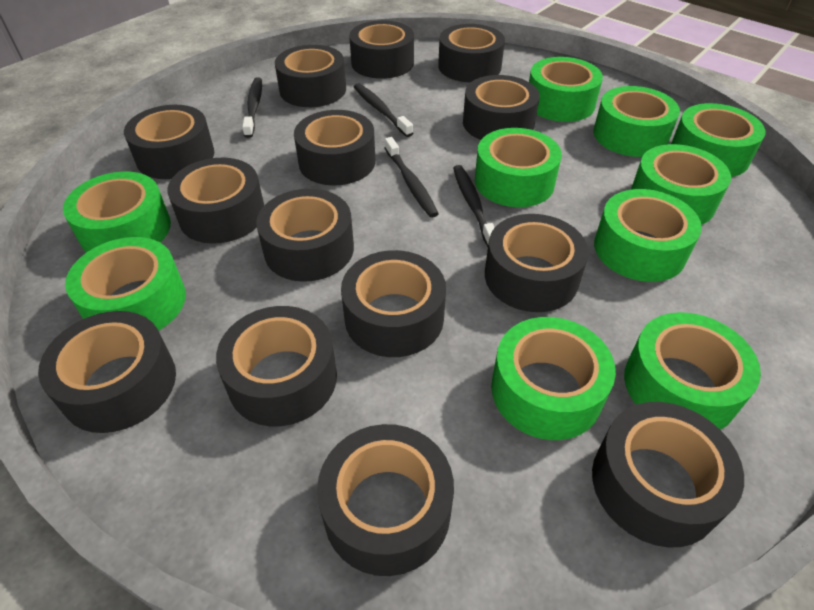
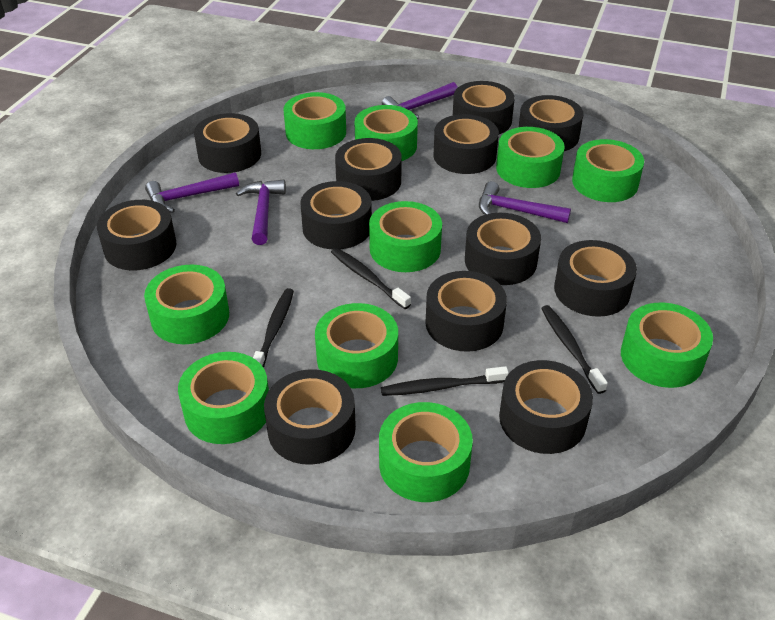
black tape: [38,311,176,433] [124,105,214,179] [167,158,264,244] [216,306,337,426] [256,189,354,282] [275,45,346,107] [294,110,376,185] [317,424,454,576] [341,250,446,357] [349,20,414,79] [438,24,505,82] [463,75,540,140] [485,214,589,312] [592,402,744,548] = 14 -> [97,200,176,270] [194,113,261,173] [264,369,356,465] [300,181,372,249] [335,138,402,201] [425,271,507,352] [434,114,499,174] [453,81,515,134] [465,213,541,285] [499,360,593,454] [519,95,584,151] [554,240,637,317] = 12
purple hammer: none = 0 -> [145,172,239,213] [236,180,286,245] [382,82,458,119] [479,181,571,223] = 4

